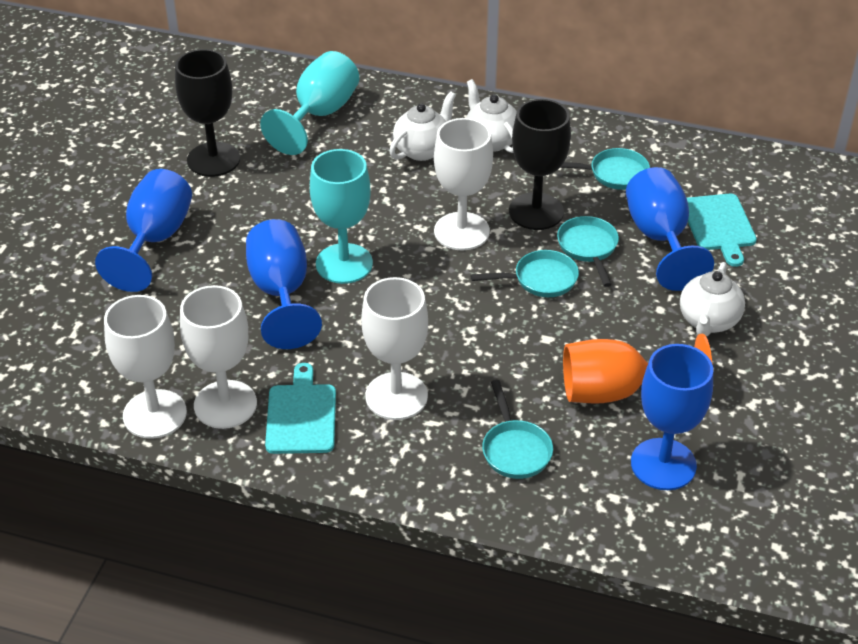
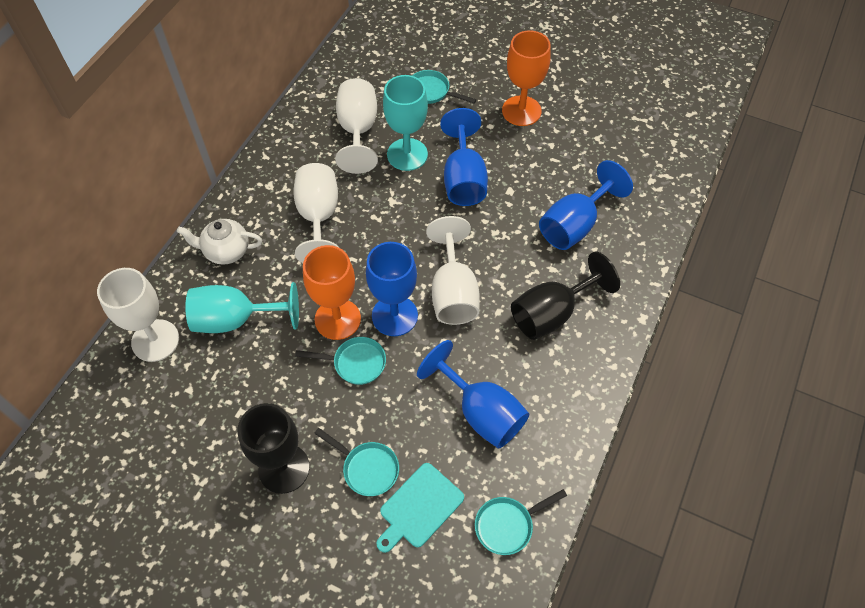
orange goblet: [563,334,712,404] = 1 -> [303,245,361,340] [502,30,551,126] = 2
turquoise cutting board: [265,363,336,454] [687,193,757,267] = 2 -> [376,463,464,553] = 1
white teapot: [389,91,456,161] [466,79,517,153] [680,262,745,336] = 3 -> [177,219,262,265] = 1

